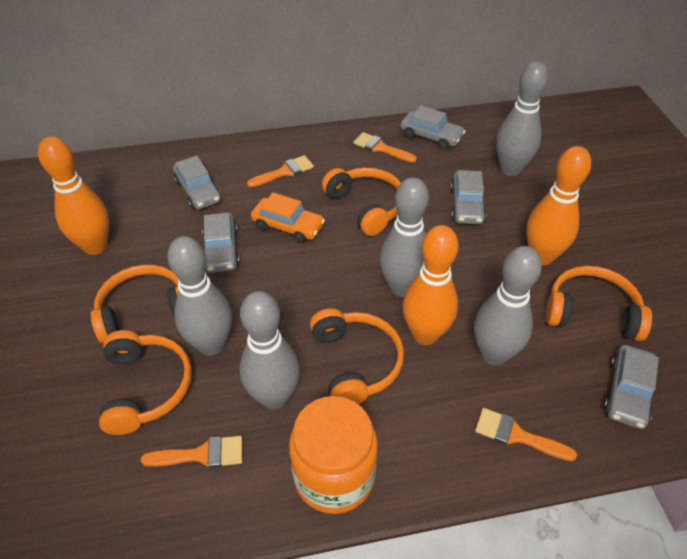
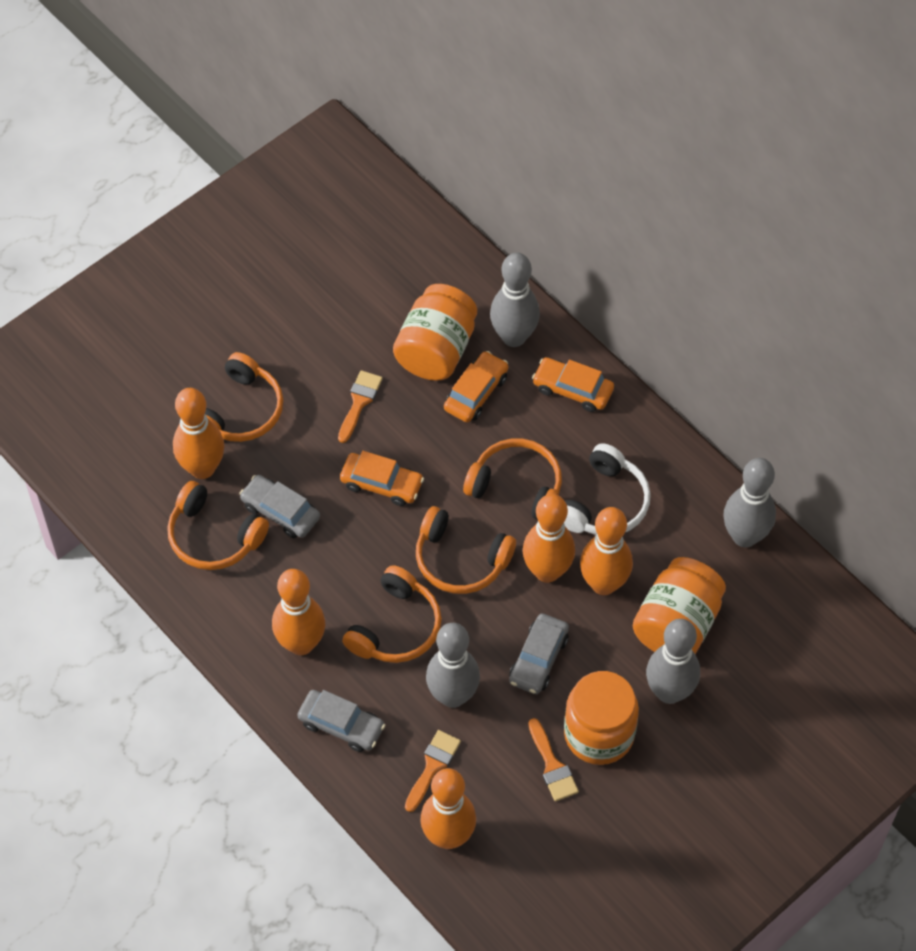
grey bowling pin: [167,236,232,356] [240,291,300,409] [379,177,429,297] [474,246,542,366] [496,61,549,176] = 5 -> [426,623,480,708] [490,253,540,347] [646,619,700,704] [723,458,776,548] = 4
grey car: [173,156,221,209] [202,213,240,273] [400,106,466,150] [450,170,486,224] [604,345,659,429] = 5 -> [239,475,320,538] [297,690,385,752] [509,614,569,694] = 3
orange bowling pin: [38,137,109,255] [402,225,459,345] [526,146,591,265] = 3 -> [173,388,224,479] [272,569,325,655] [420,768,476,849] [523,494,575,583] [580,507,633,595] = 5
orange brush: [141,436,242,468] [247,155,314,187] [353,132,417,163] [475,408,577,461] = 4 -> [338,370,383,443] [405,730,461,812] [528,718,579,802] = 3
orange car: [251,192,325,243] = 1 -> [340,451,424,506] [444,351,508,422] [532,357,614,412] = 3
orange jar: [289,396,378,514] = 1 -> [393,284,477,381] [564,671,639,765] [633,557,726,654] = 3
white headphones: none = 0 -> [564,443,651,535] = 1

